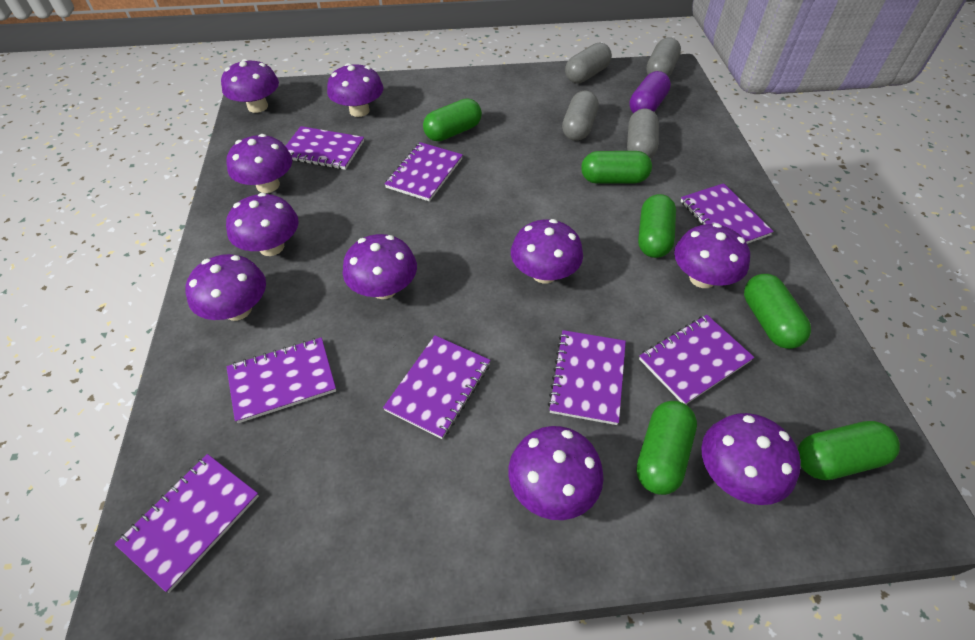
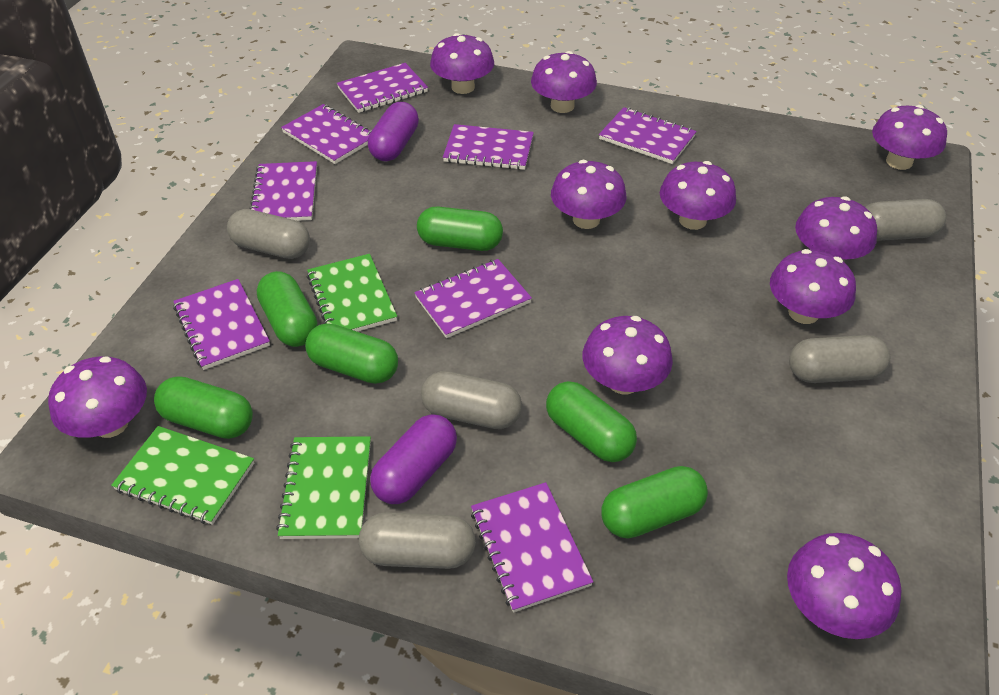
green notebook: none = 0 -> [111,426,254,525] [276,436,371,539] [307,254,397,332] = 3
grey capsule: [562,91,599,141] [565,42,612,83] [627,108,659,159] [646,37,681,77] = 4 -> [227,209,310,259] [359,512,476,569] [421,371,522,429] [789,335,890,383] [866,199,946,241] = 5
purple capsule: [630,71,671,113] = 1 -> [368,102,419,161] [370,414,457,504] = 2

